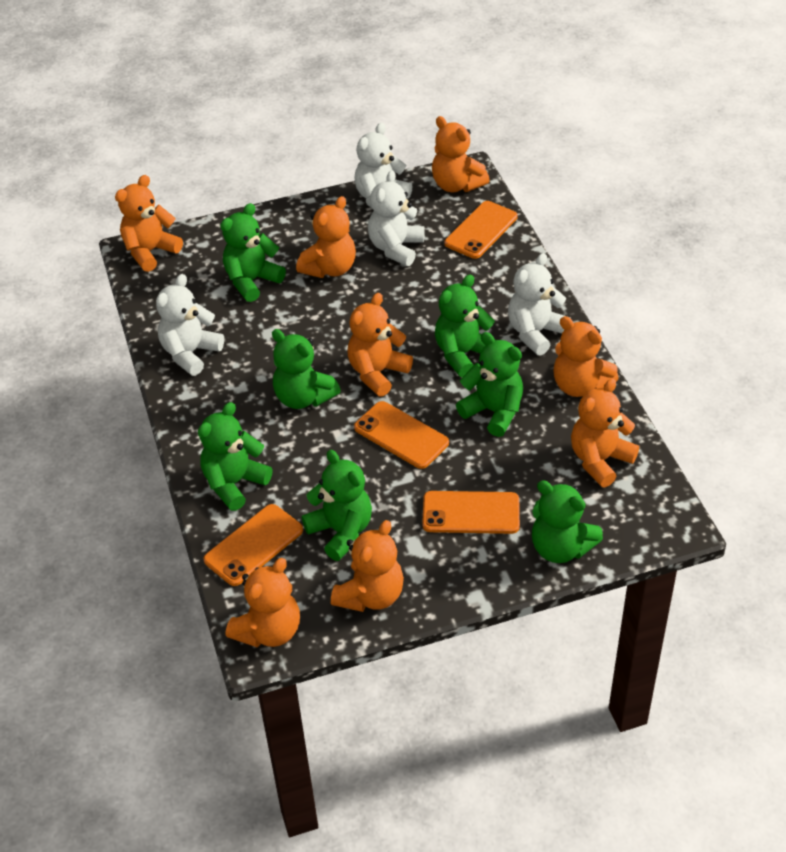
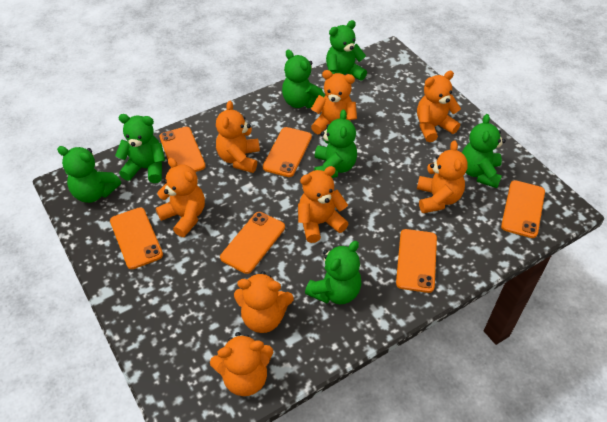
orange phone: [203,504,303,586] [354,401,449,469] [422,491,520,534] [445,201,518,259] = 4 -> [110,207,163,269] [160,127,206,172] [220,212,285,274] [263,127,312,177] [396,229,437,293] [501,180,545,238] = 6
white teddy bear: [156,274,224,376] [354,123,412,208] [368,170,424,266] [508,253,570,356] = 4 -> none = 0

